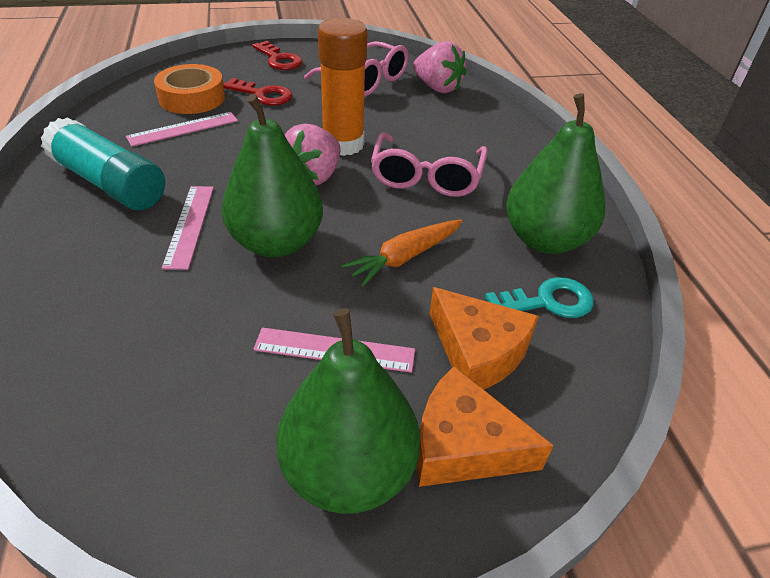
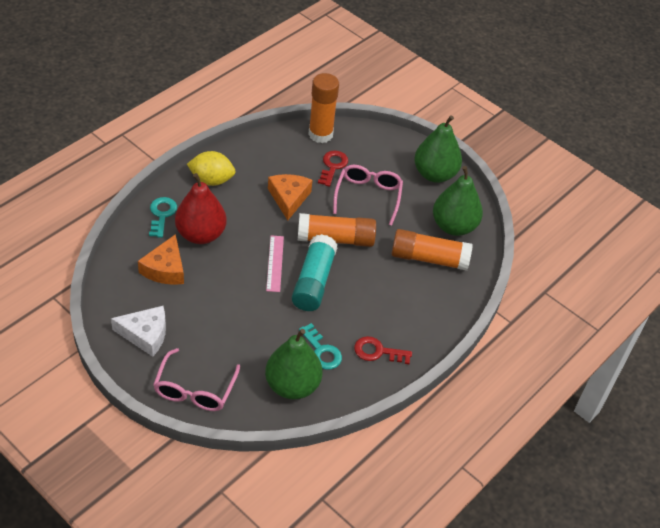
orange carrot: [341,219,463,286] = 1 -> none = 0
orange glue stick: [318,18,367,156] = 1 -> [298,213,376,247] [308,73,339,143] [391,229,473,271] = 3
orange tape: [154,64,225,114] = 1 -> none = 0
pink ruler: [126,112,238,147] [162,186,214,270] [253,327,415,373] = 3 -> [266,236,284,292] = 1
pink strawberry: [285,123,340,185] [413,41,466,93] = 2 -> none = 0
red pear: none = 0 -> [175,173,227,244] = 1
turquoise key: [485,277,594,318] = 1 -> [149,197,177,238] [299,323,342,370] = 2
white cheese: none = 0 -> [111,306,166,357] = 1
yellow lemon: none = 0 -> [187,151,236,186] = 1

